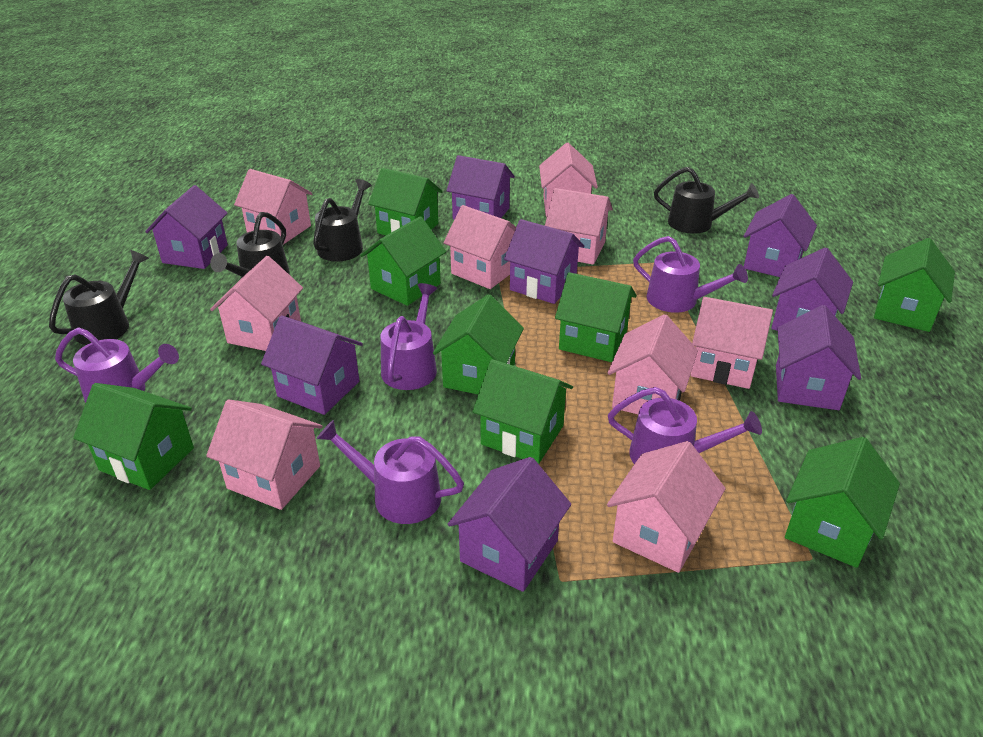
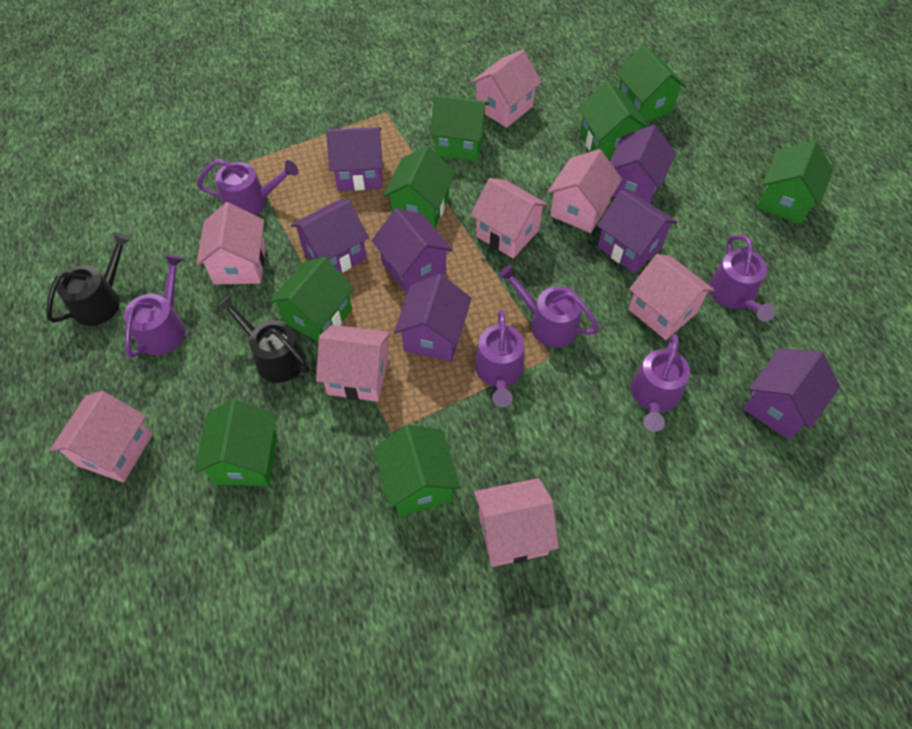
black watering can: [49,250,149,345] [210,212,290,278] [313,179,371,262] [654,167,759,234] = 4 -> [46,232,132,326] [216,294,310,383] = 2
pink house: [206,399,323,510] [210,256,303,351] [234,169,313,244] [443,205,516,289] [539,142,598,217] [545,188,613,265] [607,441,726,573] [608,314,698,414] [691,297,773,389] = 9 -> [50,391,152,482] [196,202,266,284] [316,325,390,402] [471,49,542,128] [471,178,549,258] [474,478,559,567] [547,149,622,233] [629,254,715,340] = 8
purple house: [145,185,228,269] [261,316,363,415] [447,155,515,220] [448,457,571,592] [504,219,585,304] [743,194,817,277] [771,248,853,331] [776,305,861,410] = 8 -> [291,200,369,273] [326,127,383,191] [372,208,453,294] [394,274,472,362] [597,190,677,273] [610,125,676,203] [743,348,840,440] = 7
purple watering can: [55,328,179,403] [317,420,464,524] [381,283,437,390] [608,387,762,464] [633,236,748,313] = 5 -> [124,255,186,358] [196,159,298,215] [475,309,525,407] [498,264,600,347] [631,334,690,432] [709,235,776,322] = 6

